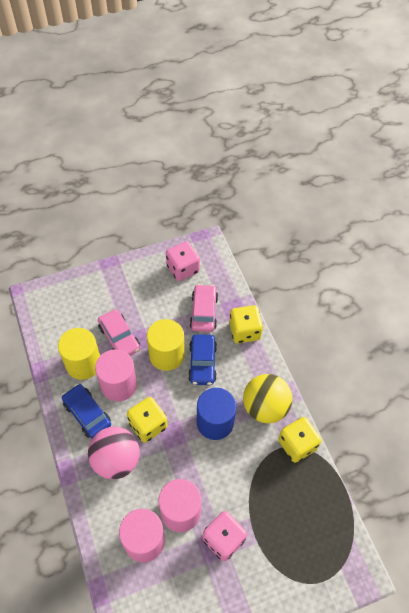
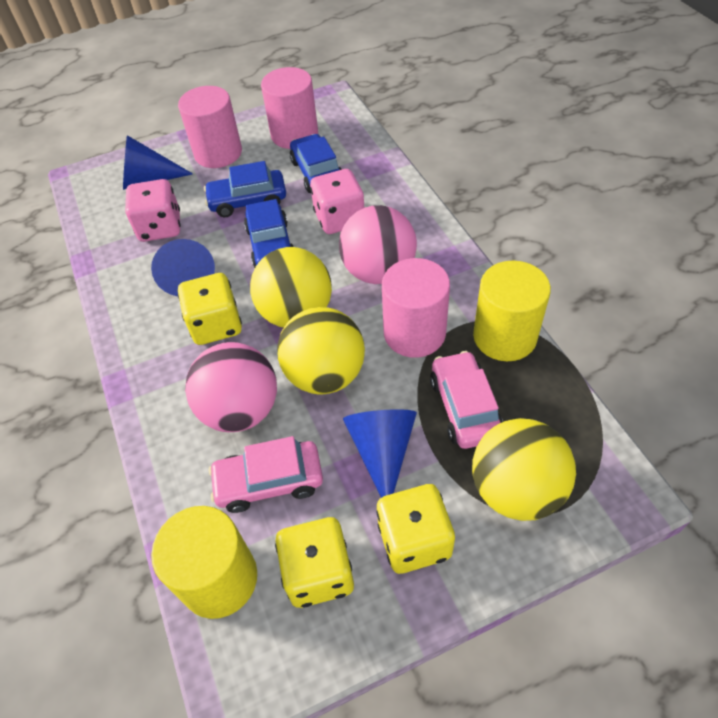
blue car: [62,384,111,439] [188,334,217,385] = 2 -> [204,161,286,217] [244,199,293,268] [290,134,342,193] = 3
blue cone: none = 0 -> [123,135,193,190] [151,239,215,296] [343,409,417,498] = 3
blue cylinder: [197,388,237,440] = 1 -> none = 0
pink ball: [88,427,140,479] = 1 -> [185,342,277,432] [339,205,417,284] = 2
yellow ball: [243,374,292,424] = 1 -> [250,247,332,328] [277,307,365,394] [472,418,576,521] = 3

